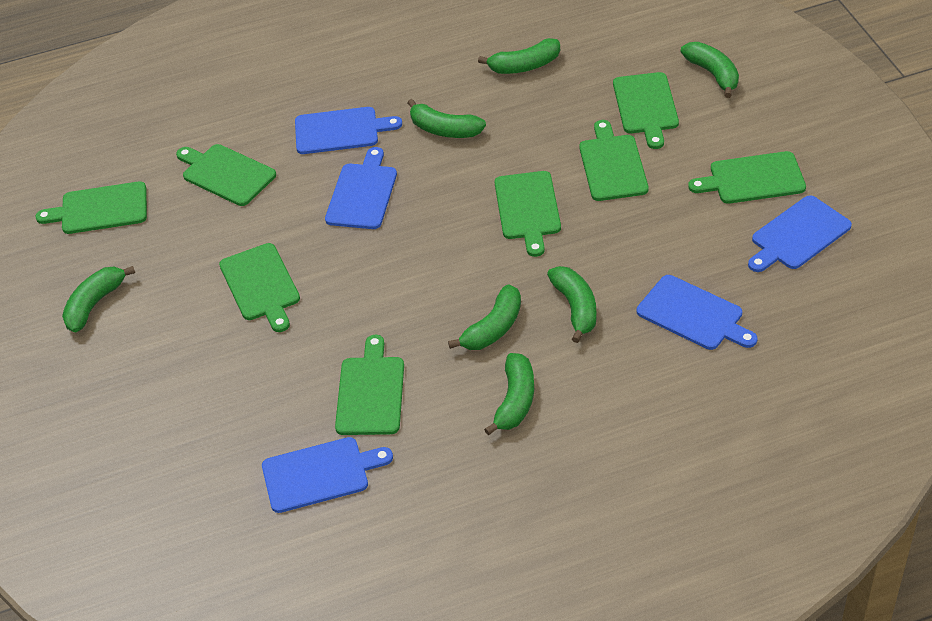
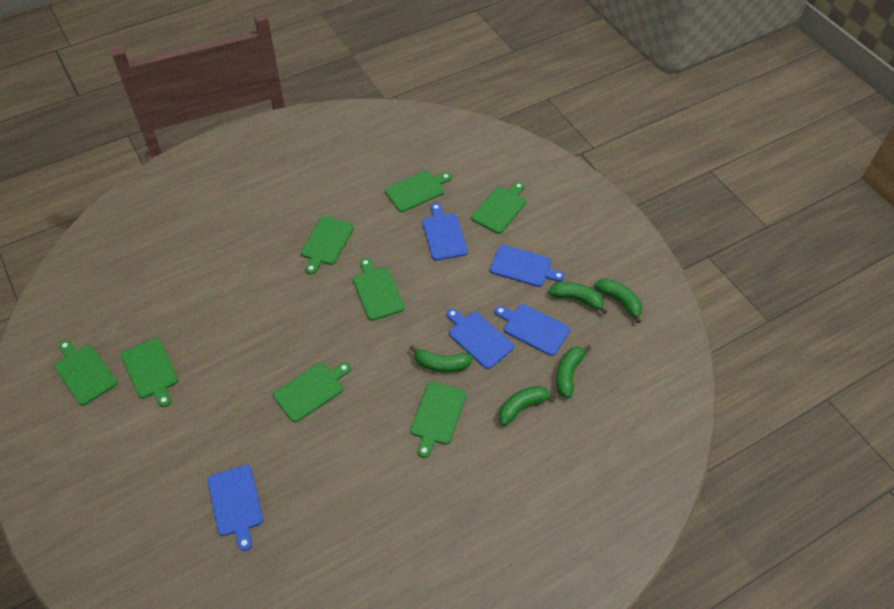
green banana: [62,266,135,333] [407,99,486,138] [448,284,521,350] [478,38,560,74] [484,353,534,436] [547,266,596,343] [680,42,739,98] = 7 -> [409,345,473,373] [499,386,558,426] [548,282,607,314] [556,345,591,398] [594,278,642,323] = 5

